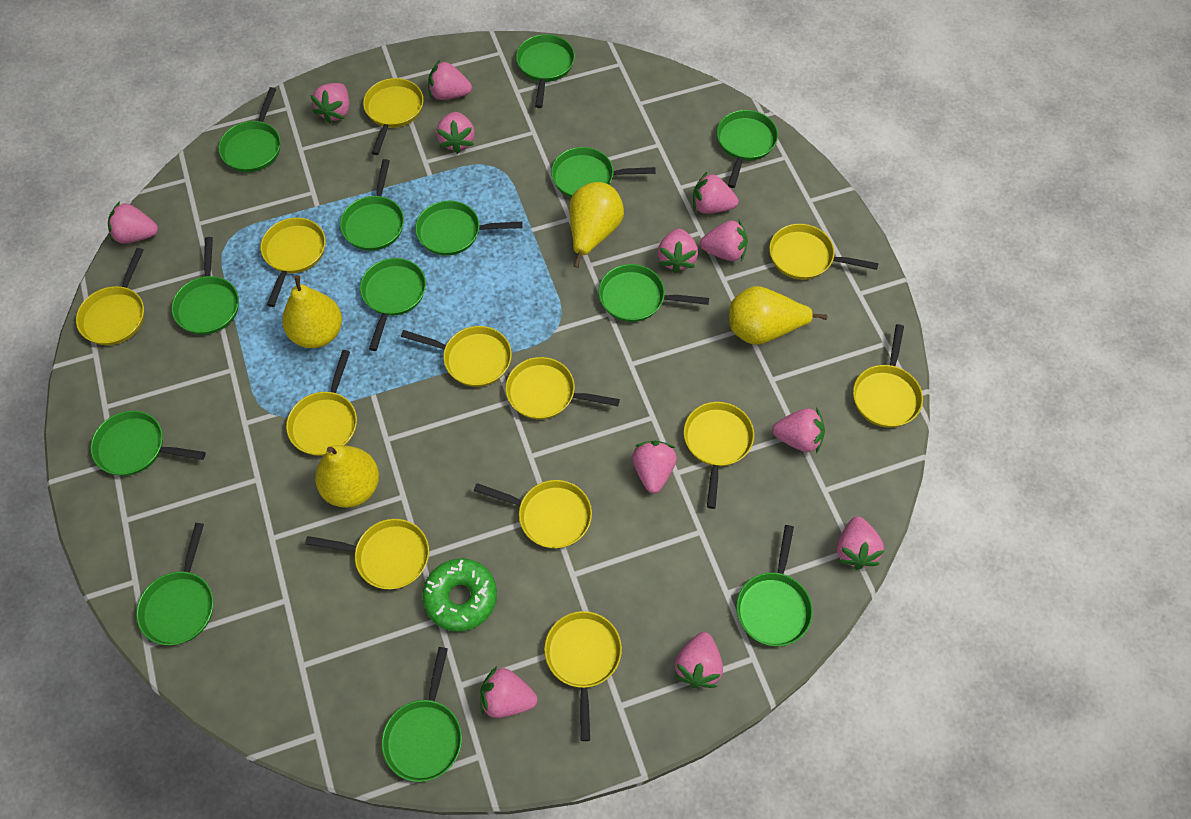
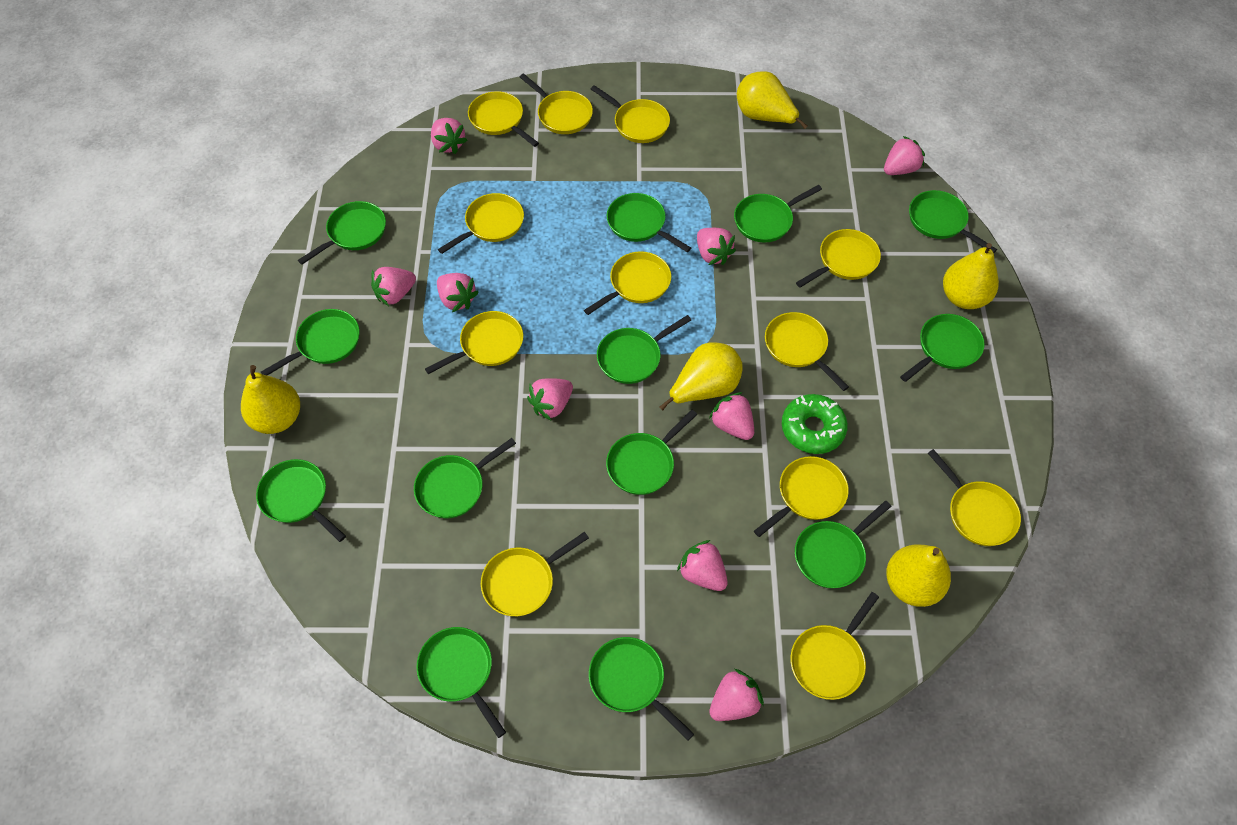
pink strawberry: [108,201,158,244] [310,83,349,124] [428,60,472,100] [436,112,475,154] [480,667,538,718] [632,441,677,493] [658,229,698,273] [674,632,723,688] [693,172,738,214] [700,220,748,261] [772,408,825,453] [837,516,885,570] = 12 -> [371,267,416,306] [431,118,467,154] [437,273,479,312] [527,378,573,420] [677,540,728,591] [697,228,736,265] [709,392,754,440] [709,669,764,721] [884,136,925,175] = 9
yellow pear: [282,275,342,348] [315,445,379,508] [569,182,624,268] [729,286,827,345] = 4 -> [241,365,300,434] [660,342,743,410] [737,71,808,129] [886,544,951,607] [943,243,999,309] = 5

